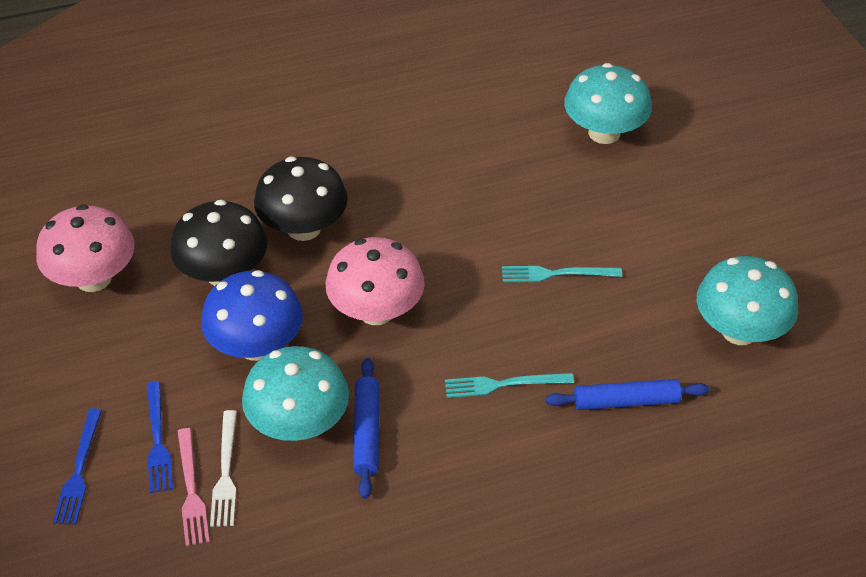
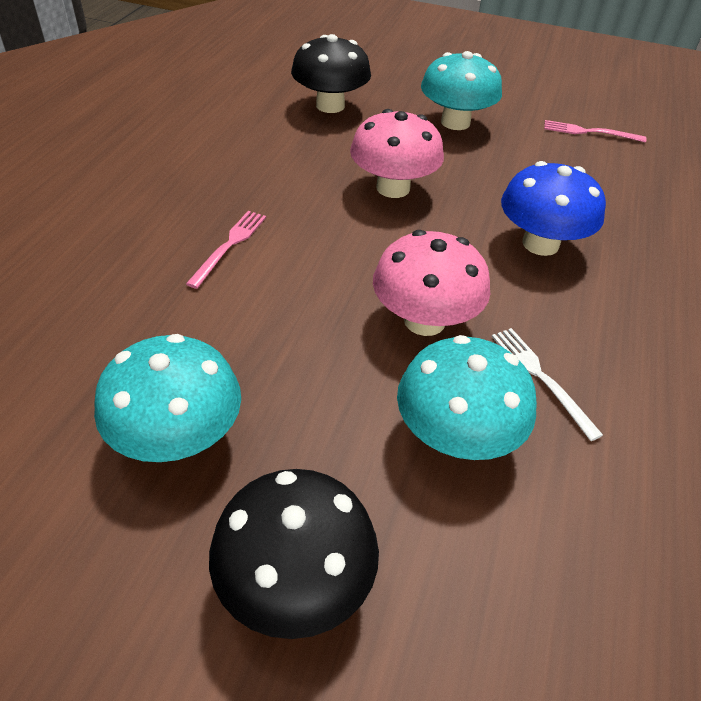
blue fork: [53,408,102,525] [147,381,173,493] = 2 -> none = 0
blue rolling pin: [353,358,380,499] [545,379,709,410] = 2 -> none = 0
pink fork: [178,428,210,546] = 1 -> [186,211,266,289] [544,120,647,143] = 2
turquoise fork: [445,373,574,398] [502,266,622,282] = 2 -> none = 0

